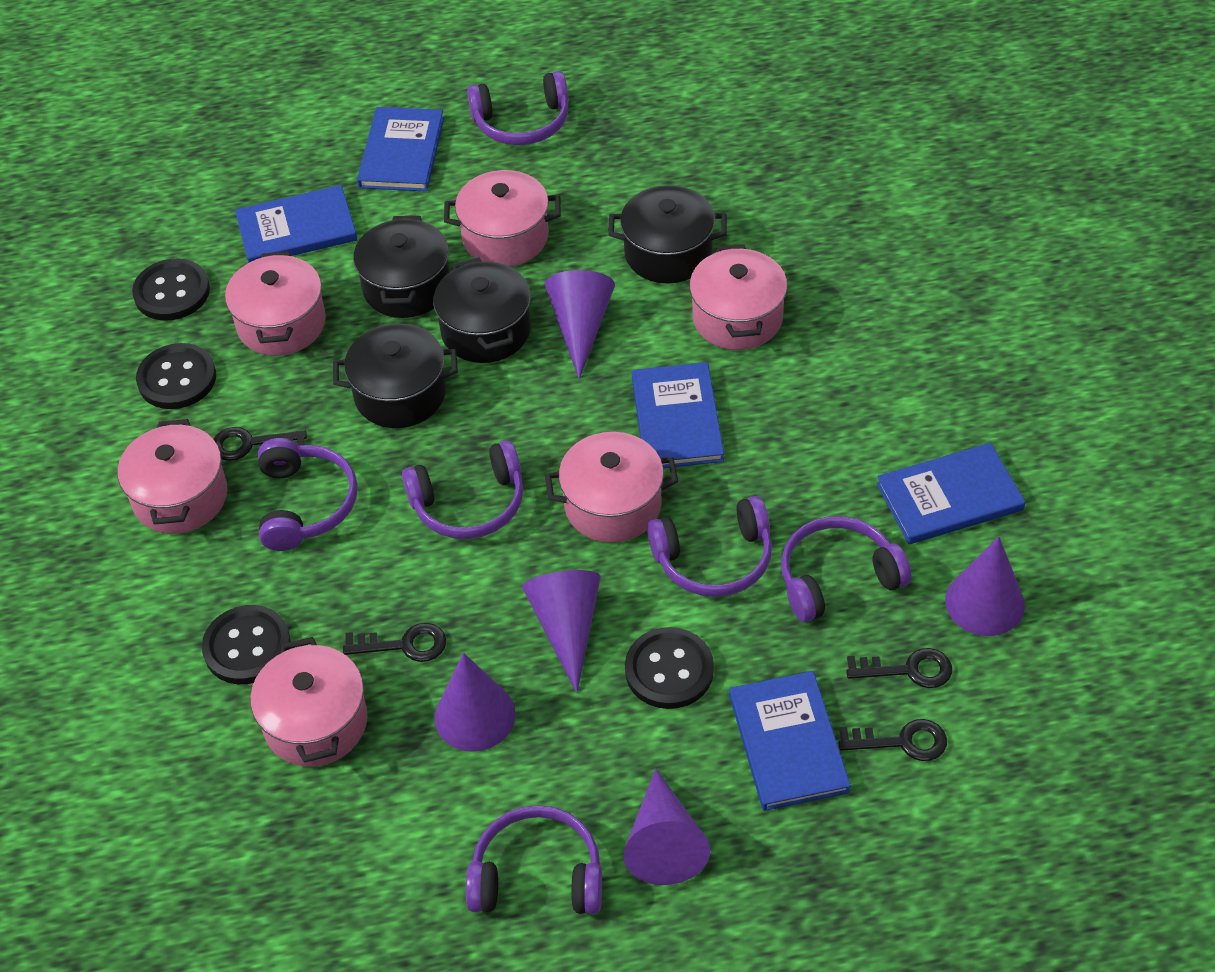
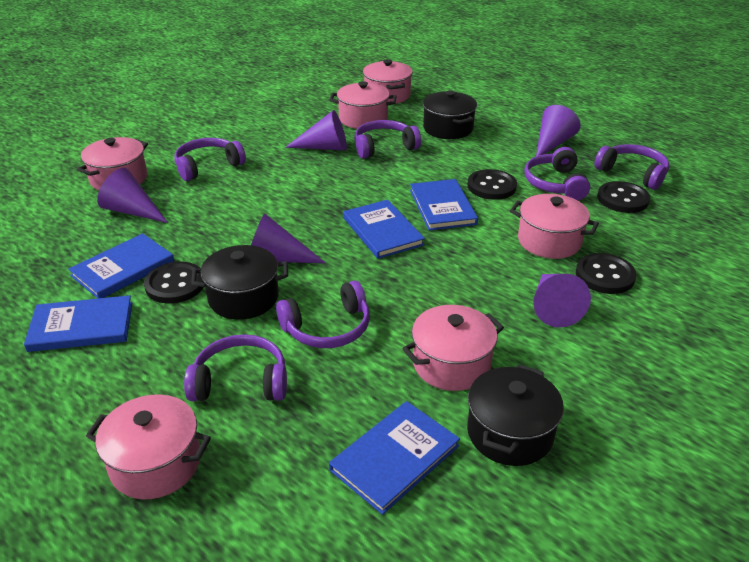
black key: [214,427,307,461] [343,623,446,662] [838,719,947,761] [846,648,952,688] = 4 -> none = 0
black pot: [333,324,458,428] [353,216,449,318] [433,258,531,363] [608,185,727,284] = 4 -> [191,245,288,320] [423,90,477,139] [467,364,564,466] = 3

